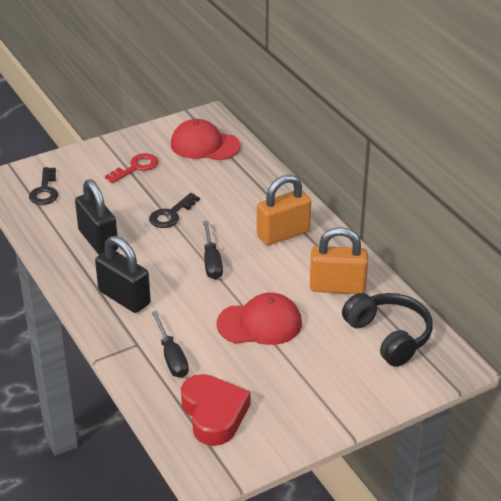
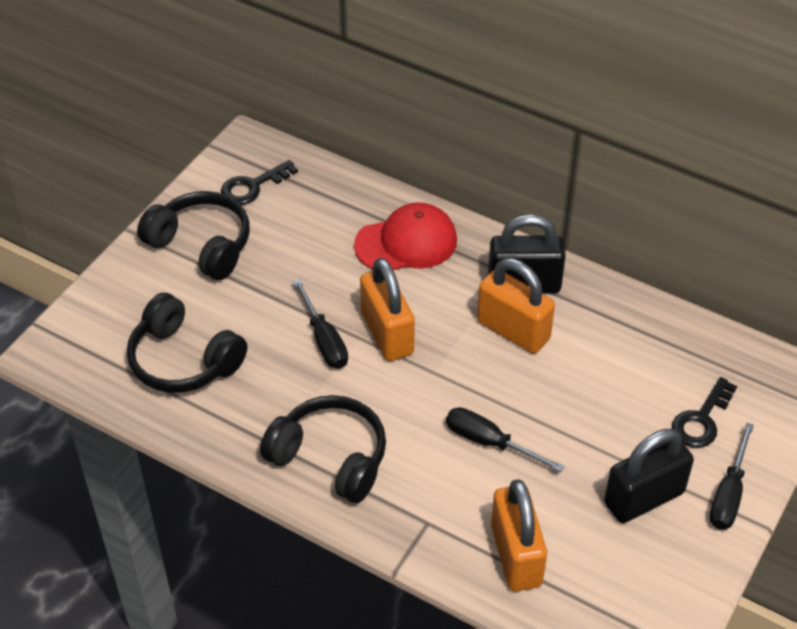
black headphones: [342,293,433,367] = 1 -> [127,293,247,393] [137,191,250,280] [260,395,386,503] = 3
black screwdriver: [151,311,189,378] [203,221,223,280] = 2 -> [293,278,348,369] [446,407,565,472] [710,422,754,530] = 3
orange padlock: [257,174,311,245] [310,227,368,294] = 2 -> [360,258,415,361] [477,258,555,354] [491,479,547,591] = 3
red cap: [171,119,241,160] [217,293,302,345] = 2 -> [354,202,457,270] = 1
red heart: [181,374,250,446] = 1 -> none = 0
red key: [105,153,158,183] = 1 -> none = 0

